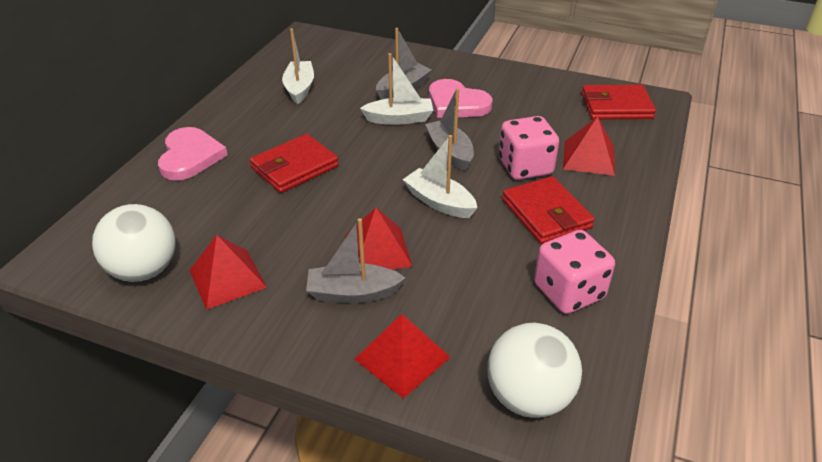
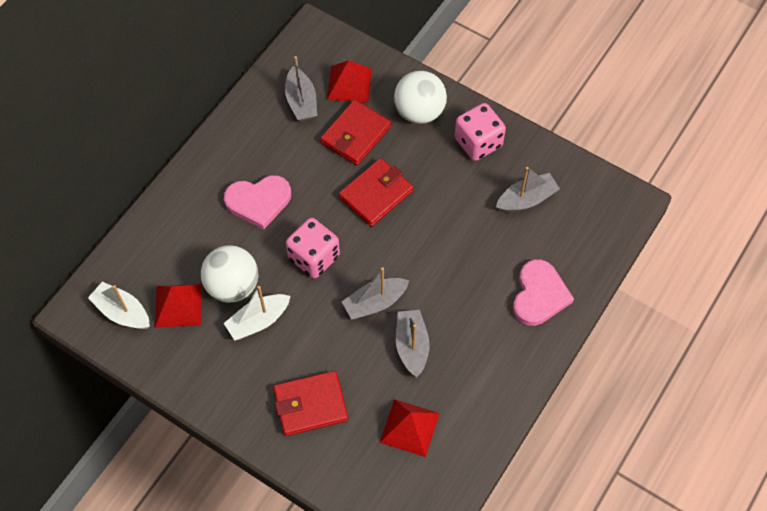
grey boat: [306,218,405,303] [376,28,432,100] [425,88,474,171] = 3 -> [285,56,317,122] [342,267,409,320] [396,310,429,377] [496,167,560,212] = 4
red pyramid: [189,235,267,310] [345,207,413,270] [355,314,450,399] [563,117,615,176] = 4 -> [155,284,202,327] [327,60,372,103] [380,399,440,457] = 3
white boat: [282,28,314,104] [360,53,433,125] [403,135,477,218] = 3 -> [88,282,150,329] [223,286,290,340] = 2

